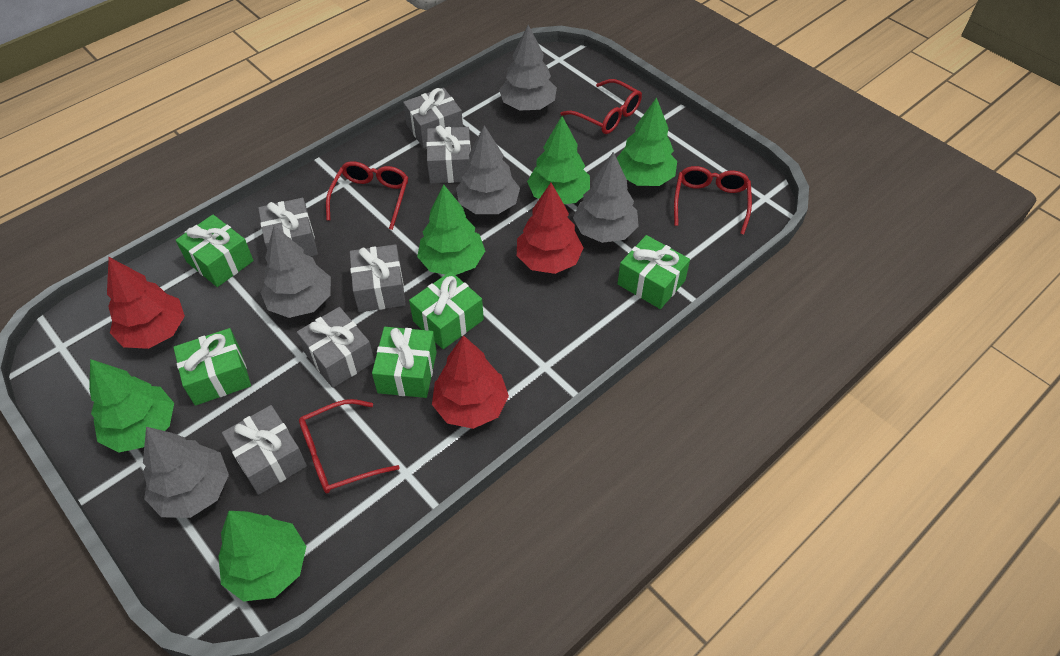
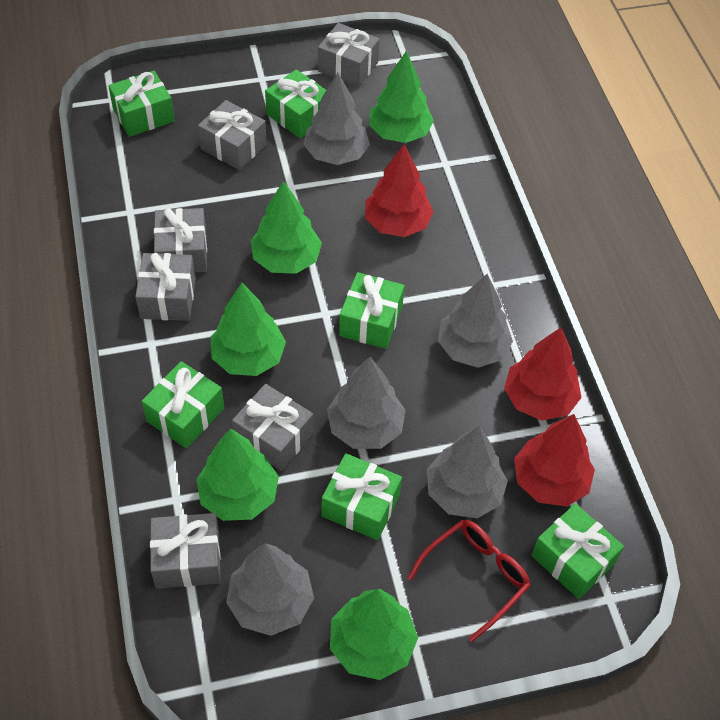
green gift: [173,328,251,406] [176,215,254,287] [372,327,437,398] [409,271,484,349] [618,235,690,309] = 5 -> [108,71,175,137] [142,361,224,448] [265,69,326,139] [322,453,402,540] [339,272,405,349] [532,504,624,599] = 6
red glasses: [299,399,400,493] [326,161,408,230] [560,79,642,134] [674,166,752,234] = 4 -> [408,520,531,642] = 1

